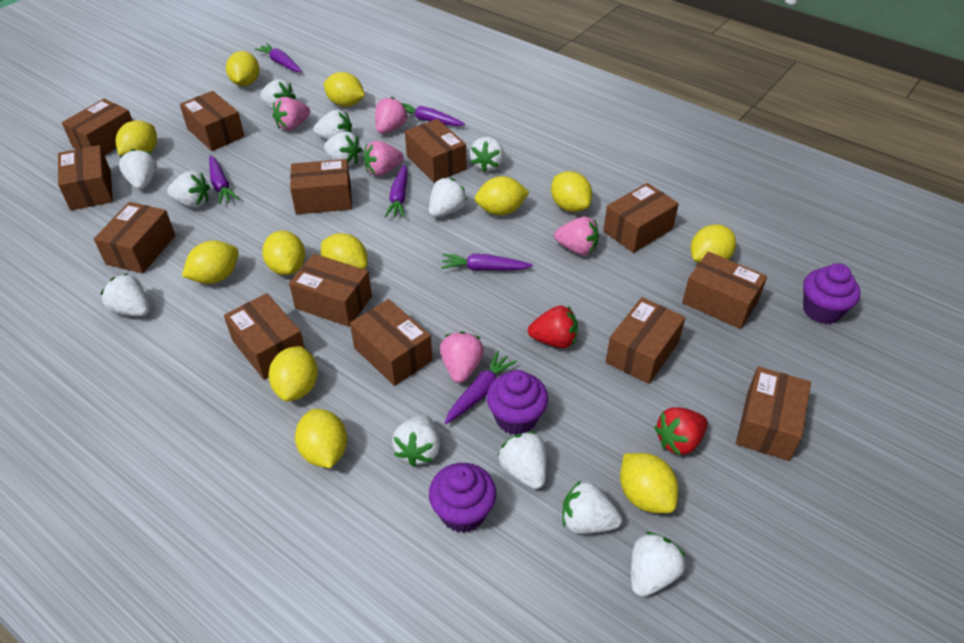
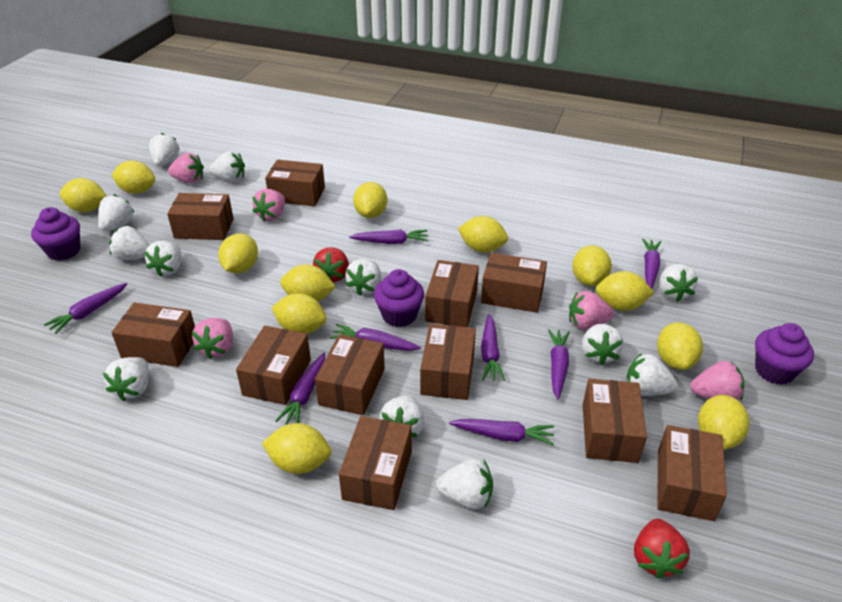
brown box: [58,145,113,211] [62,99,133,156] [94,202,175,274] [180,91,245,151] [224,293,305,380] [289,254,372,327] [290,159,352,214] [350,299,433,386] [405,119,467,183] [603,183,679,253] [606,297,686,384] [682,251,767,329] [736,367,811,461] = 13 -> [111,302,195,367] [167,193,234,240] [236,325,311,405] [265,160,325,207] [315,334,385,415] [339,416,412,510] [420,324,476,400] [425,260,479,327] [481,253,547,313] [583,379,647,463] [657,425,727,521] = 11
purple carrot: [209,155,239,205] [255,43,302,72] [384,164,408,218] [403,103,465,126] [441,254,533,271] [445,351,517,424] = 6 -> [44,283,127,334] [275,352,325,424] [329,324,421,351] [349,229,428,244] [449,419,554,445] [481,314,505,381] [548,329,570,399] [642,238,661,289] = 8

